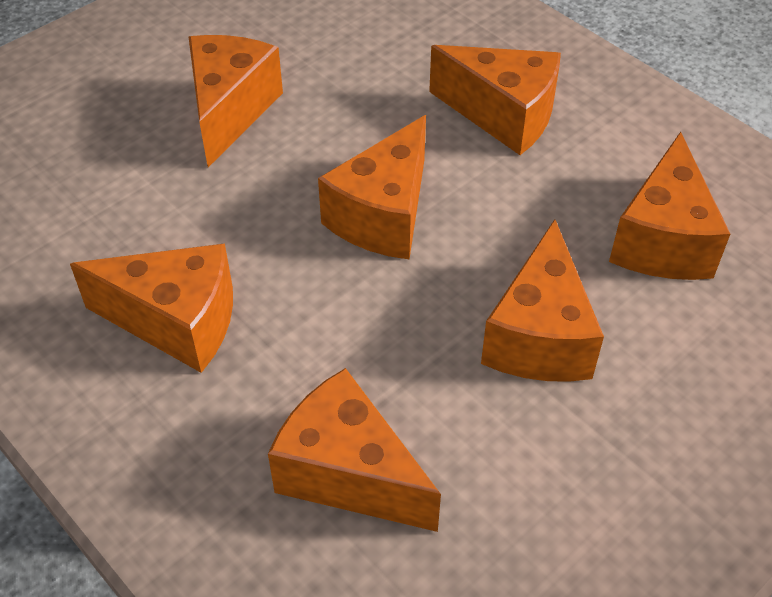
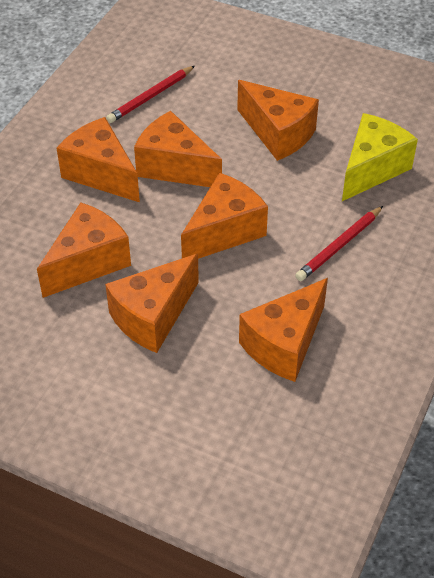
red pencil: none = 0 -> [106,66,195,123] [295,206,383,281] = 2
yellow cheese: none = 0 -> [342,113,418,201] = 1

